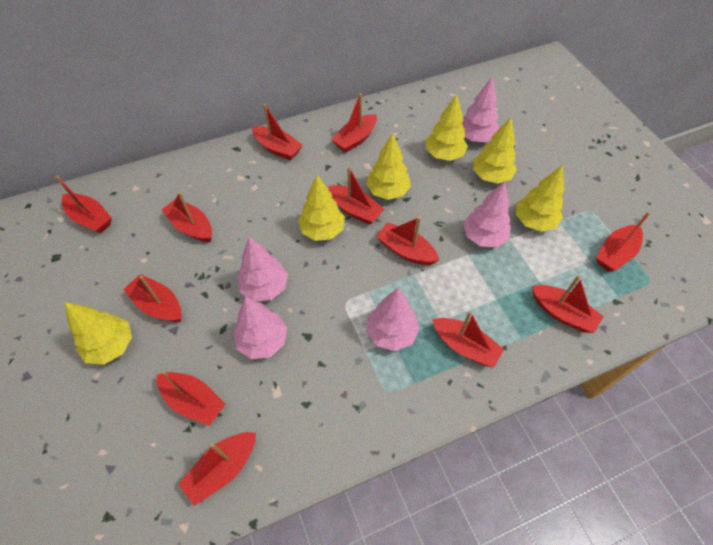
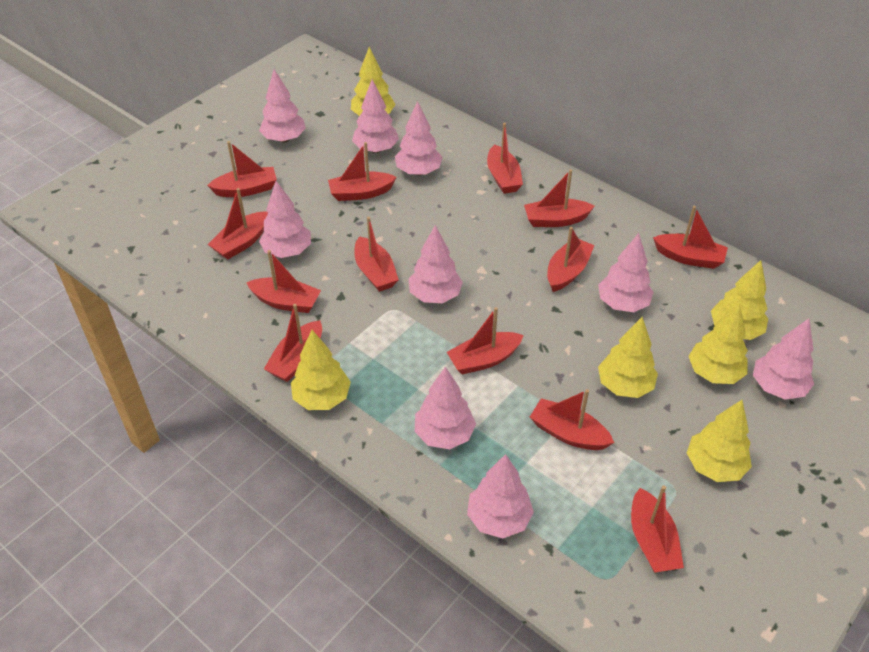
pink tree: [233,297,287,359] [237,237,288,301] [366,288,420,351] [462,76,499,142] [463,182,511,248] = 5 -> [259,69,306,143] [259,181,311,258] [352,80,399,153] [395,101,443,176] [409,225,463,303] [415,367,476,449] [467,454,534,538] [598,233,654,312] [753,318,814,400] = 9
red boat: [56,175,112,233] [123,274,181,322] [156,370,225,426] [162,192,212,242] [178,432,256,506] [252,104,303,160] [328,167,385,225] [331,93,377,152] [376,217,439,265] [432,311,504,368] [532,275,604,333] [596,211,651,272] = 12 -> [207,141,277,197] [207,188,268,259] [246,250,321,313] [264,304,322,382] [328,142,397,201] [355,217,399,292] [447,307,524,375] [487,123,523,194] [524,169,595,227] [530,389,614,450] [547,227,594,292] [631,486,684,572] [653,206,728,269] = 13

